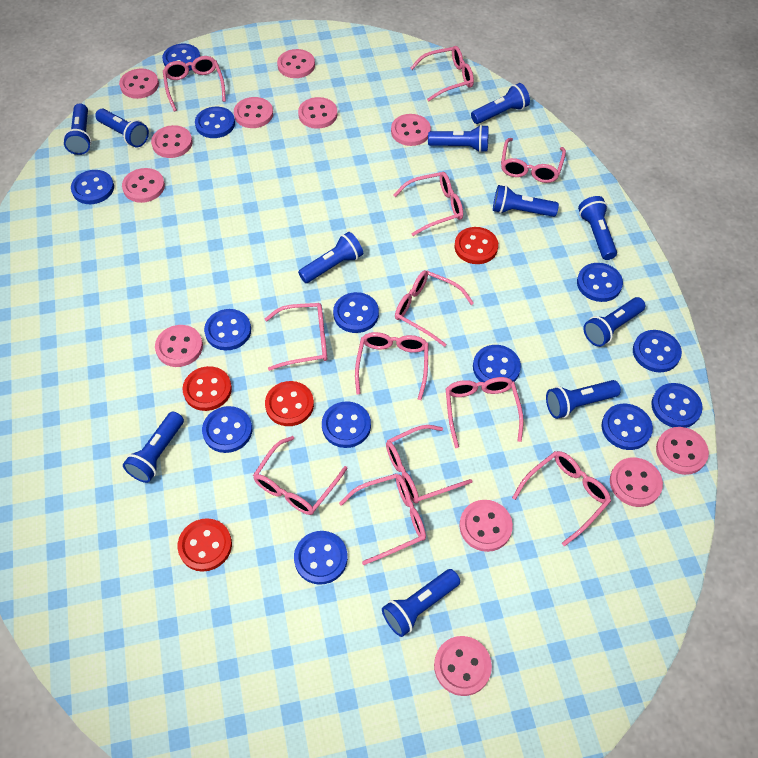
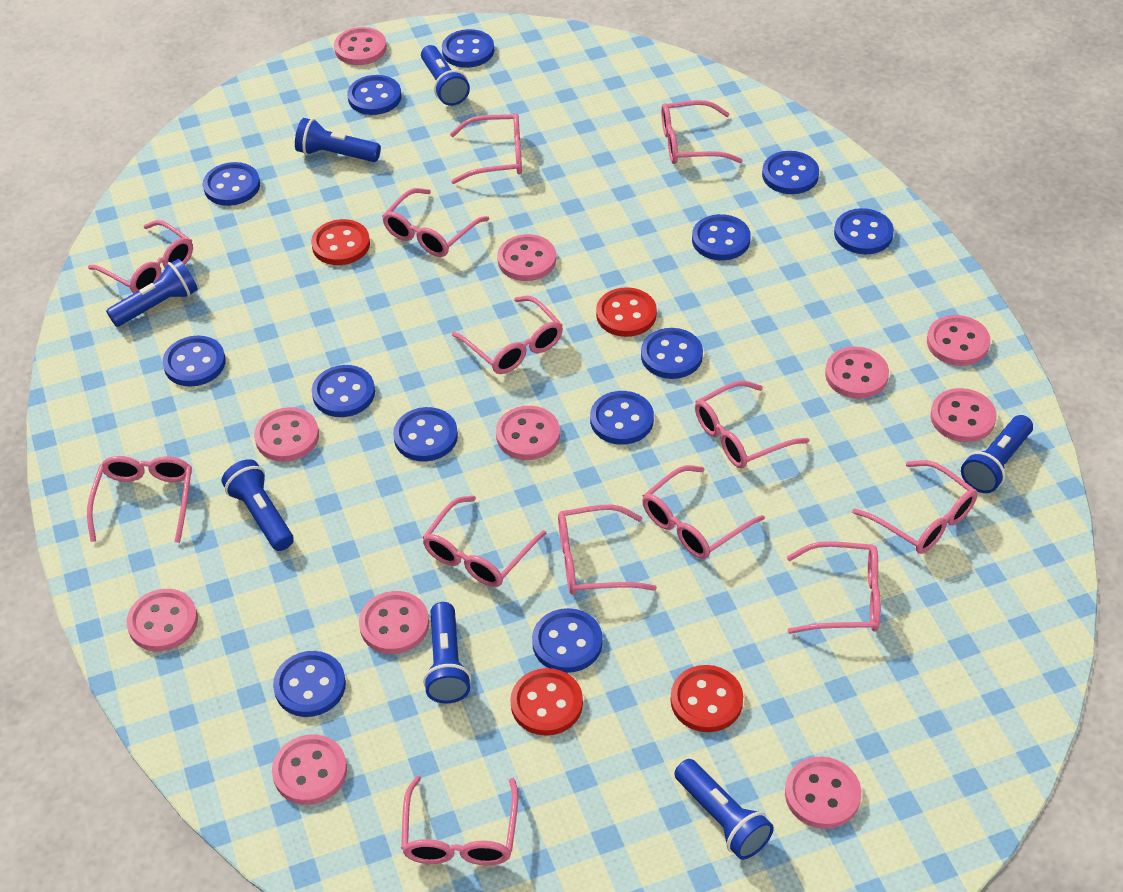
blue flashlight: [63,103,92,155] [95,109,149,148] [123,412,184,483] [298,232,363,283] [382,569,460,637] [428,125,488,153] [471,83,530,124] [493,185,559,217] [546,380,621,419] [578,196,617,260] [583,297,645,347] = 11 -> [106,259,198,327] [221,459,294,551] [295,118,381,162] [421,45,470,106] [423,602,471,703] [674,759,774,860] [961,415,1033,493] = 7
pink button: [119,68,159,99] [122,168,165,203] [151,125,193,158] [155,325,203,367] [234,97,273,128] [277,49,315,78] [298,97,337,129] [391,114,431,146] [434,636,492,696] [459,500,513,552] [610,457,663,507] [656,427,709,475] = 12 -> [127,589,198,651] [254,407,319,462] [272,734,347,805] [334,27,387,65] [359,591,429,654] [496,406,560,460] [497,234,556,281] [785,756,861,829] [825,347,889,399] [927,315,990,366] [930,388,997,442] = 11
pink glasses: [163,56,226,111] [253,436,348,515] [265,303,327,371] [339,474,426,565] [355,332,429,400] [386,425,472,503] [394,172,463,236] [395,270,474,347] [410,46,474,102] [446,377,524,448] [501,138,566,183] [512,451,611,546] = 12 -> [87,456,192,543] [88,220,193,293] [382,188,489,257] [401,776,518,865] [422,495,547,587] [450,113,522,184] [452,296,563,374] [558,505,657,595] [642,465,765,559] [661,100,743,164] [695,381,809,468] [787,541,881,634] [852,460,977,554] = 13

